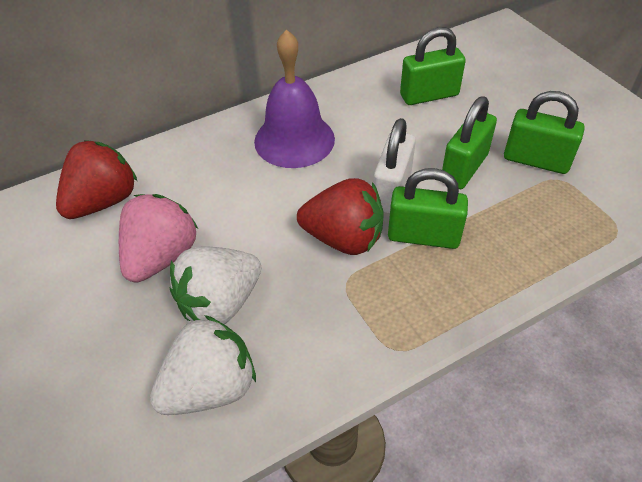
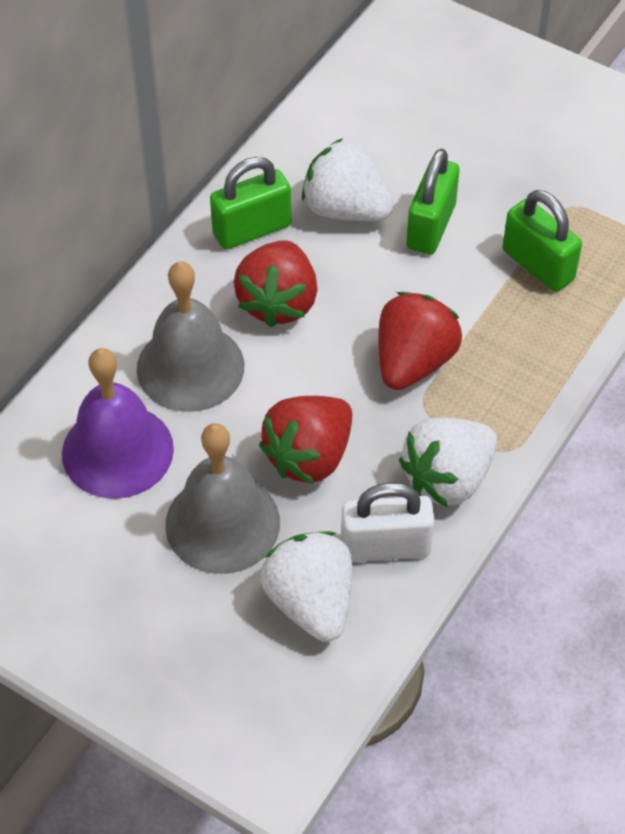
green padlock: [388,168,468,249] [400,27,466,105] [442,96,497,189] [504,91,585,174] = 4 -> [210,157,291,250] [406,149,459,255] [503,190,582,292] = 3
grey bell: none = 0 -> [137,262,244,412] [165,423,280,574] = 2
pink strawberry: [119,194,198,283] = 1 -> none = 0
red strawberry: [56,140,137,219] [297,178,383,255] = 2 -> [234,240,318,327] [259,396,352,484] [378,292,462,390] = 3
white strawberry: [150,315,256,415] [170,246,261,324] = 2 -> [260,531,352,642] [302,138,394,221] [399,418,497,507] = 3

